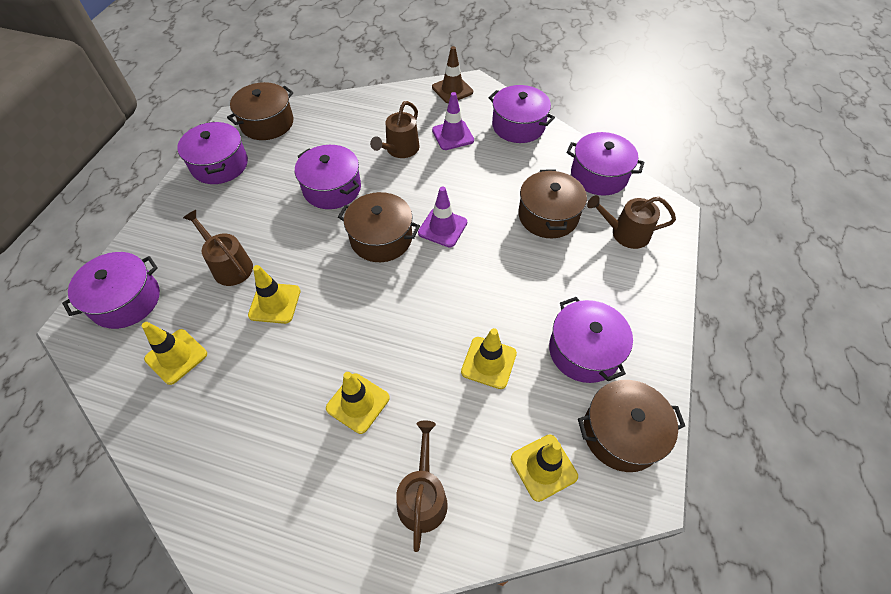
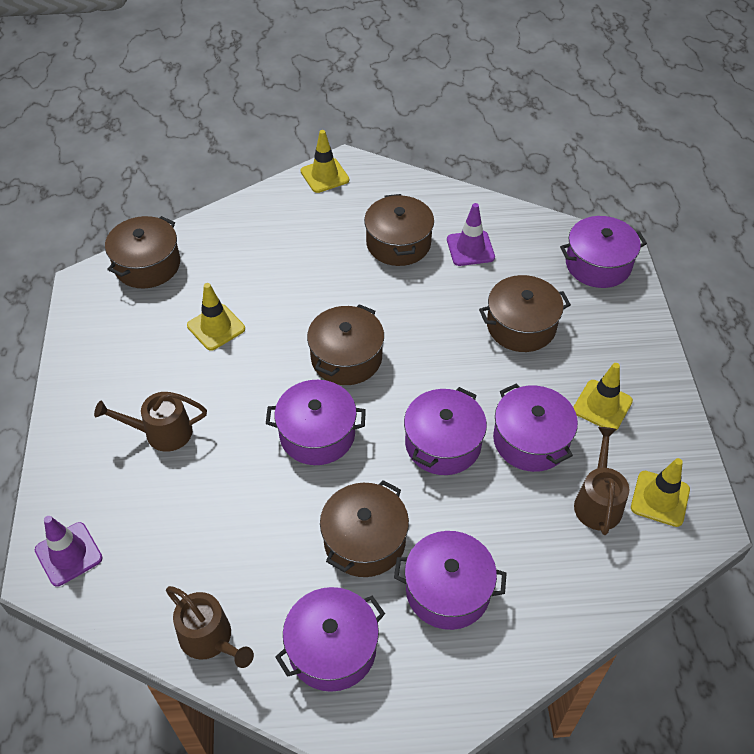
brown pot: [227,82,294,140] [338,192,420,262] [518,169,587,238] [578,380,685,472] = 4 -> [105,216,180,288] [307,304,384,385] [320,480,409,577] [364,194,434,266] [479,275,571,352] = 5
brown traffic cone: [432,46,473,103] = 1 -> none = 0
brown watering can: [183,210,253,286] [370,101,419,158] [396,420,448,552] [587,195,676,249] = 4 -> [94,392,207,452] [166,586,254,668] [574,427,629,535] = 3
yellow traffic cone: [142,322,207,385] [248,265,300,324] [326,372,390,434] [461,328,517,389] [511,435,578,502] = 5 -> [187,283,245,351] [301,130,349,193] [573,363,633,431] [631,458,690,527] = 4

